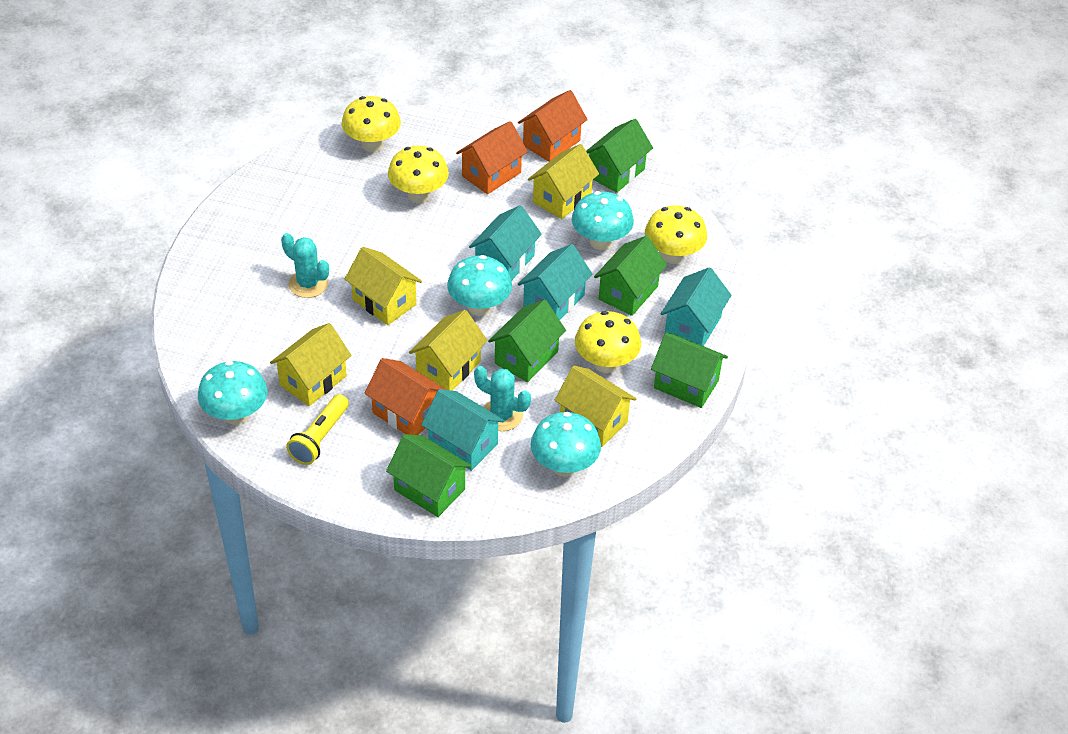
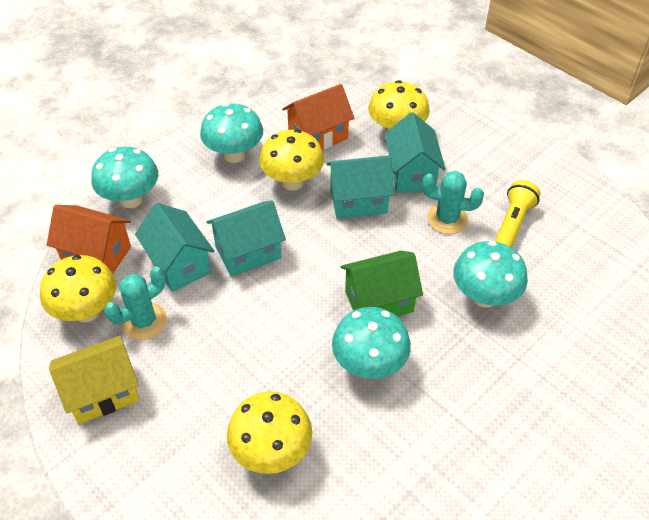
green house: [386,434,472,517] [488,300,566,382] [586,119,653,193] [594,236,667,316] [651,333,728,408] = 5 -> [341,251,423,316] = 1
orange house: [364,358,447,435] [456,121,528,194] [518,90,588,162] = 3 -> [47,205,131,273] [282,84,354,150] = 2
yellow house: [270,323,352,406] [345,247,422,325] [409,310,488,390] [528,144,599,219] [554,366,636,447] = 5 -> [49,335,140,424] = 1

